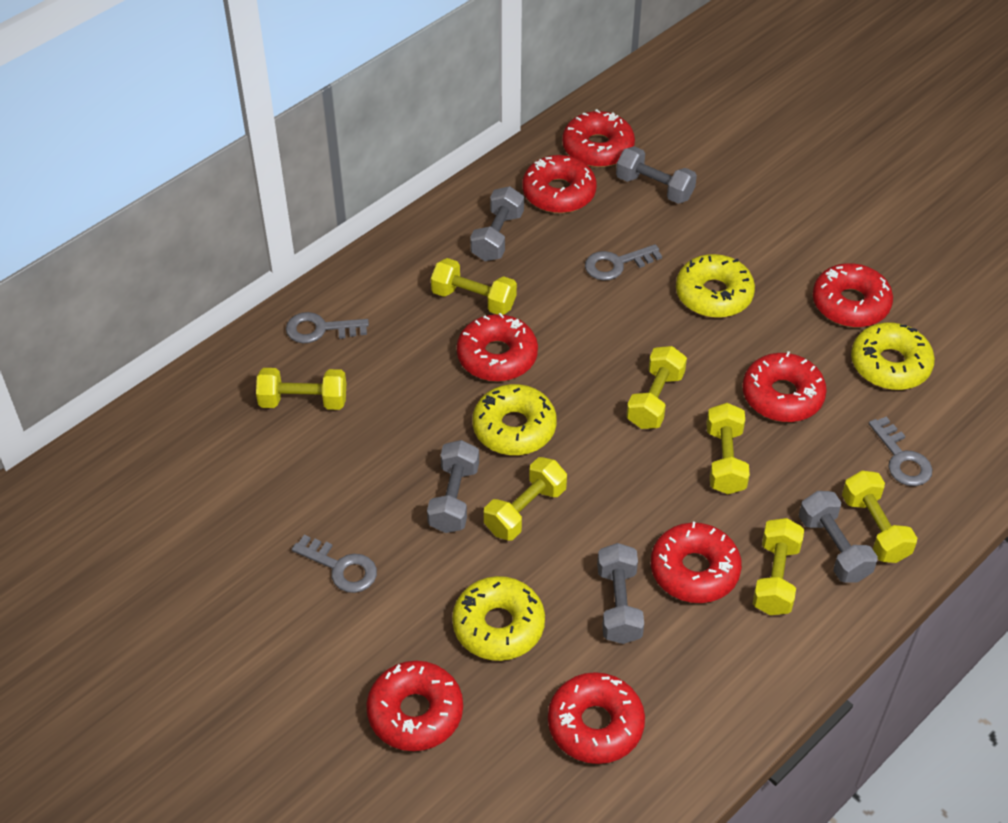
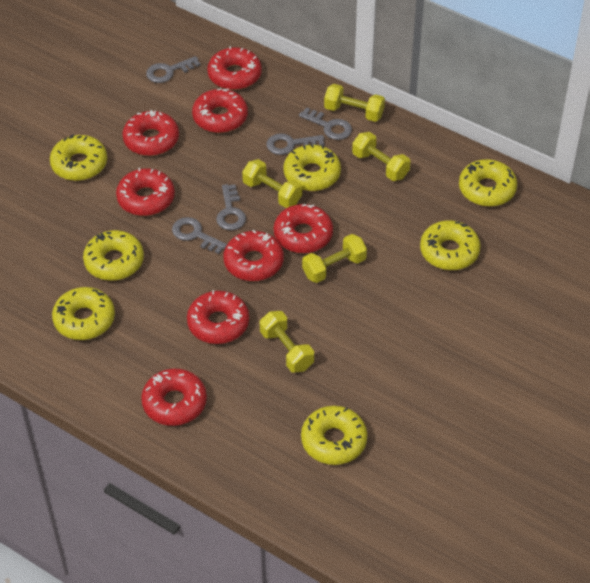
grey dumbbell: [427,440,479,533] [470,186,524,261] [597,543,644,644] [616,146,697,204] [799,491,878,583] = 5 -> none = 0
grey key: [286,312,369,343] [292,535,377,593] [585,244,662,281] [869,417,933,486] = 4 -> [146,56,200,83] [172,217,227,254] [216,184,246,230] [267,133,324,155] [299,107,352,140] = 5
yellow donut: [452,576,545,661] [472,384,557,455] [676,254,755,318] [851,322,935,390] = 4 -> [50,135,107,181] [52,287,115,340] [83,230,144,281] [284,144,341,191] [301,406,367,465] [420,220,481,270] [459,159,517,207] = 7
yellow dumbbell: [256,368,346,410] [431,258,517,315] [484,457,567,540] [626,346,687,429] [706,403,750,494] [753,518,804,615] [842,471,918,563] = 7 -> [242,159,302,208] [260,311,314,373] [302,234,367,283] [324,84,385,122] [352,132,410,181] = 5

